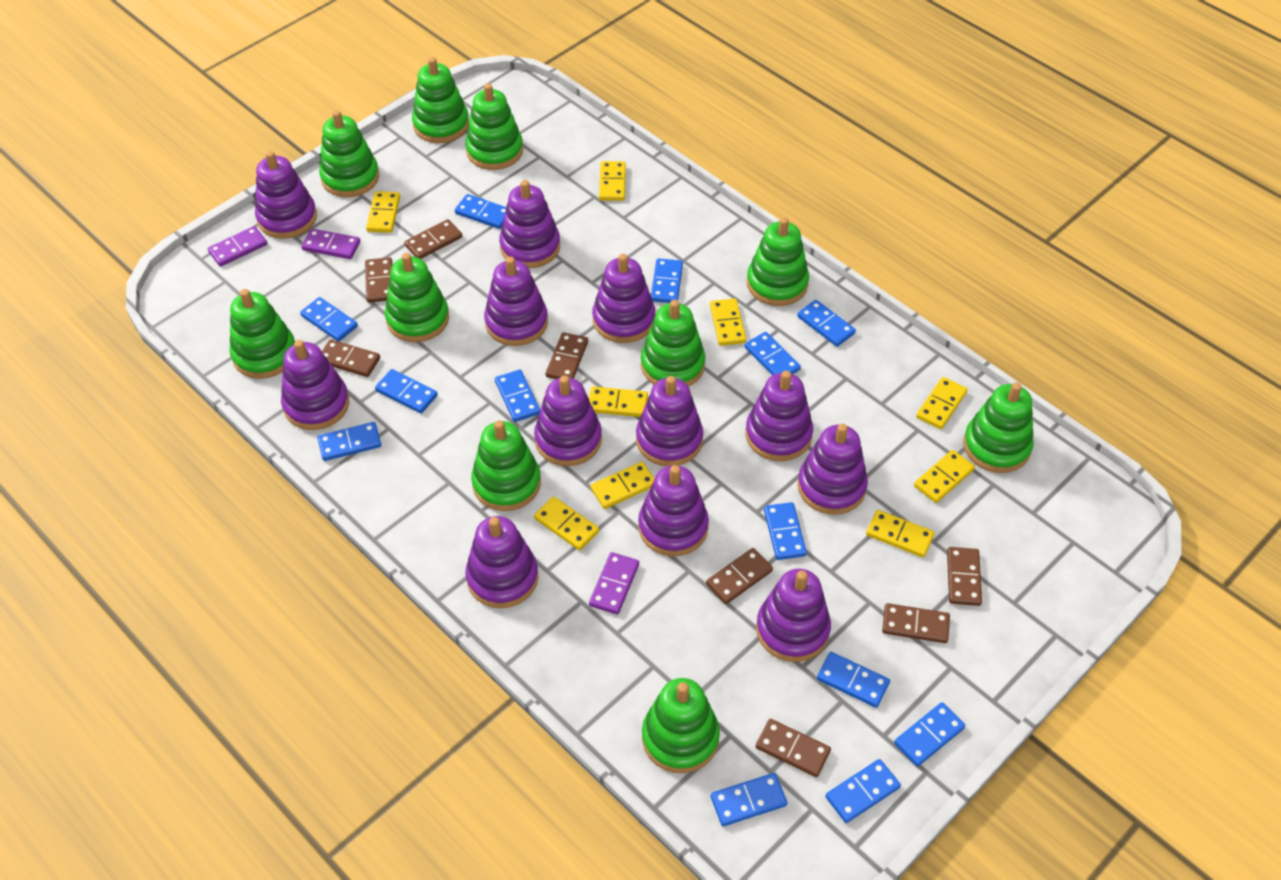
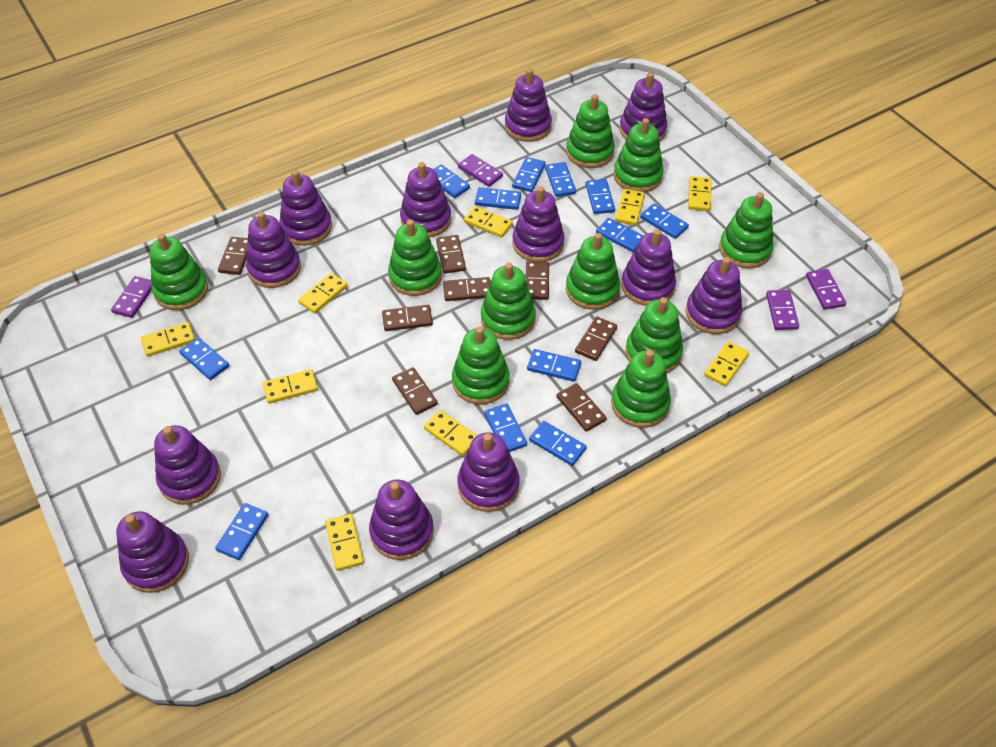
blue domino: [300,297,358,342] [317,422,381,461] [375,369,438,413] [455,194,506,229] [495,370,540,422] [651,258,683,303] [711,773,787,826] [744,332,801,375] [764,502,807,560] [797,300,856,347] [817,652,890,708] [825,759,901,823] [894,702,965,767] = 13 -> [179,337,229,380] [215,503,268,560] [433,164,470,198] [475,187,521,210] [484,403,527,452] [512,157,546,192] [527,349,581,382] [529,421,587,466] [545,162,576,197] [585,179,615,214] [596,218,644,252] [640,203,689,239] = 12
purple domino: [208,226,267,267] [301,229,360,259] [589,552,639,615] = 3 -> [111,276,152,318] [458,154,503,187] [766,290,799,330] [806,269,846,310] = 4

